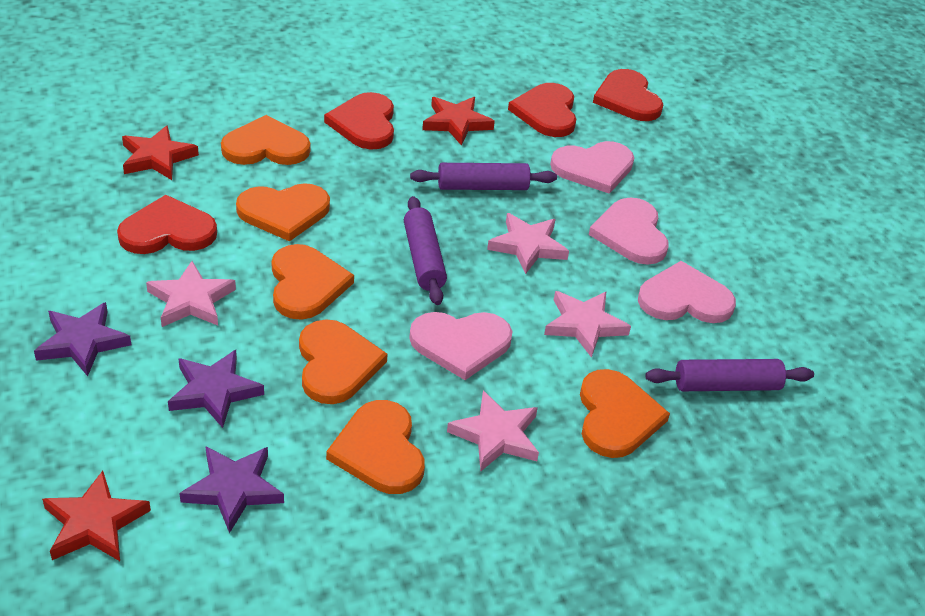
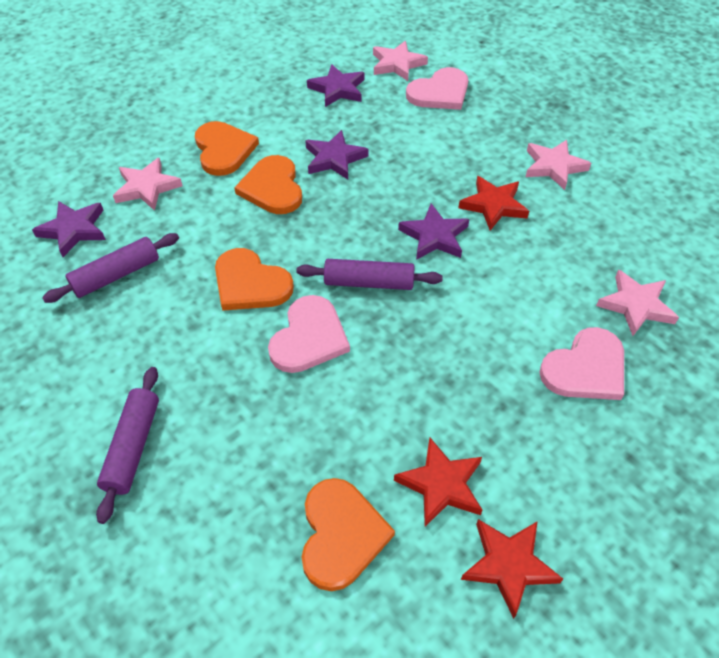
orange heart: [221,115,310,165] [236,183,330,242] [272,244,354,320] [299,319,388,404] [326,400,425,494] [580,369,670,458] = 6 -> [195,121,259,176] [215,248,294,311] [234,155,302,214] [301,478,395,591] = 4
pink heart: [409,312,512,380] [550,141,634,194] [589,197,669,265] [638,261,736,323] = 4 -> [268,295,350,373] [406,67,468,110] [539,327,624,400] = 3
purple star: [34,302,131,376] [168,350,264,428] [179,446,284,533] = 3 -> [32,201,106,257] [305,130,368,179] [307,64,364,107] [398,204,469,260] = 4
red heart: [117,195,217,254] [324,92,394,150] [508,83,576,137] [593,69,663,121] = 4 -> none = 0

